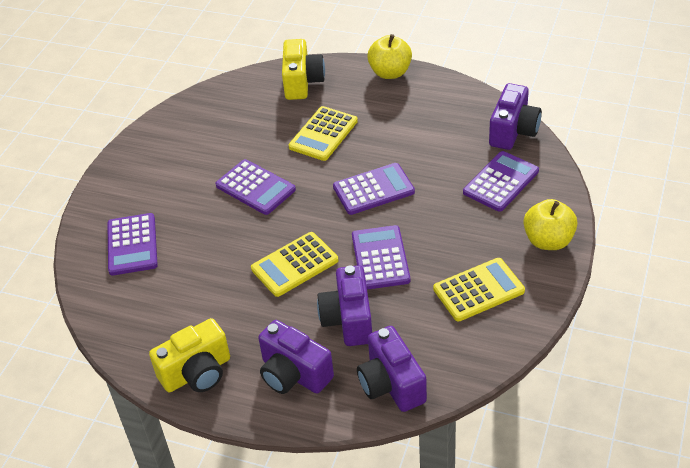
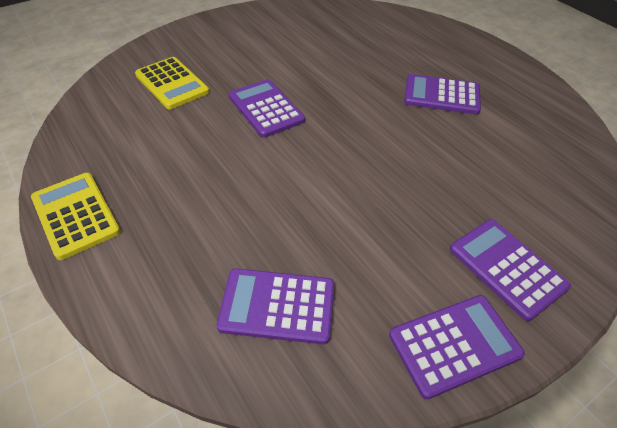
purple camera: [258,320,334,394] [317,265,372,346] [357,326,427,412] [489,83,542,150] = 4 -> none = 0
yellow apple: [367,34,412,79] [524,199,578,250] = 2 -> none = 0
yellow calculator: [251,232,338,297] [289,106,358,161] [433,258,525,321] = 3 -> [31,173,121,260] [135,57,209,109] = 2
yellow camera: [149,318,230,392] [282,39,325,100] = 2 -> none = 0

